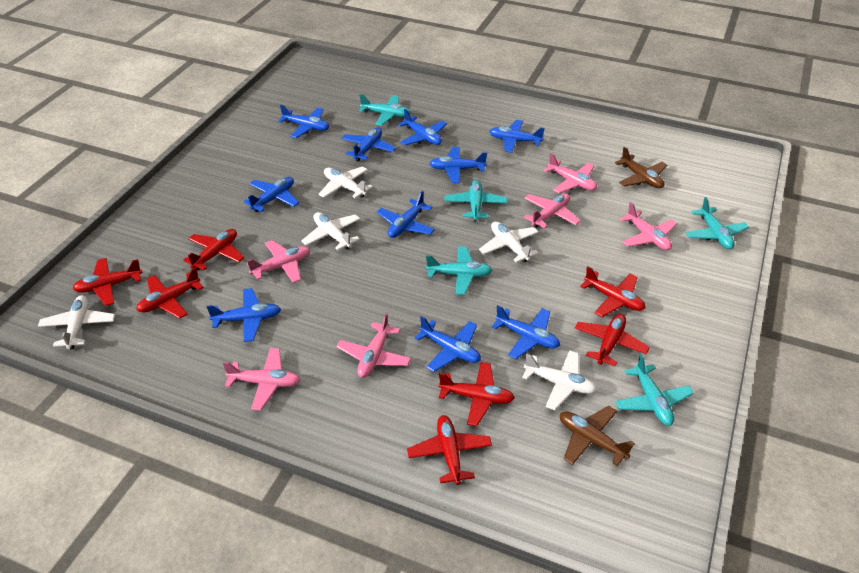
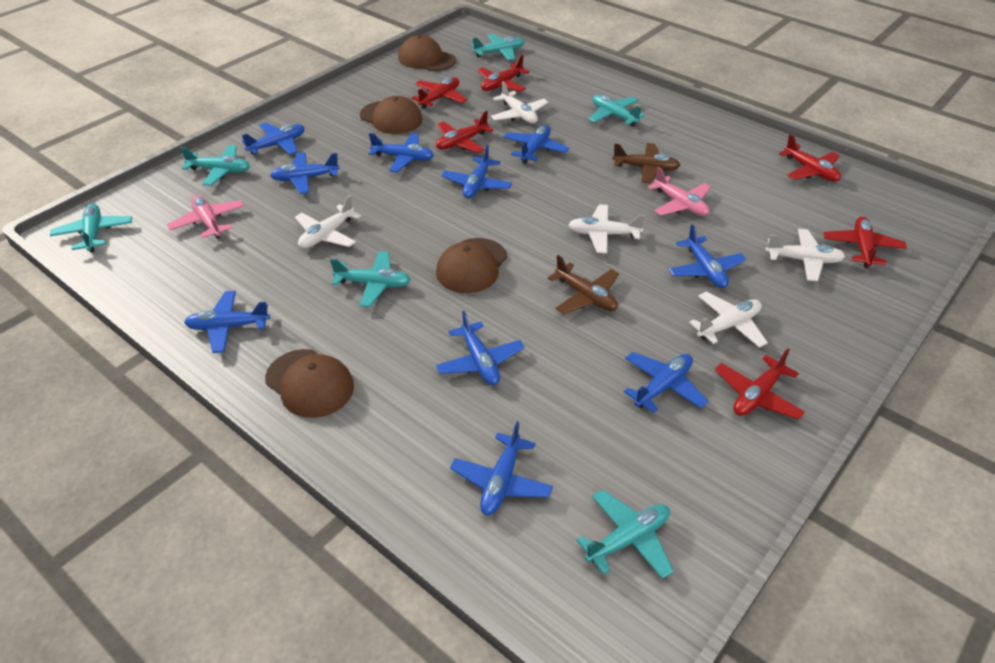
brown cap: none = 0 -> [265,349,354,418] [360,96,422,134] [398,35,456,71] [436,238,507,293] = 4
pink plane: [223,348,300,411] [247,240,310,283] [336,313,411,378] [524,193,581,229] [543,153,597,193] [620,202,677,250] = 6 -> [167,195,244,239] [648,167,711,216] = 2
red plane: [72,258,143,306] [136,267,204,319] [183,229,244,270] [407,415,492,485] [439,362,515,426] [575,314,650,366] [580,266,646,317] = 7 -> [412,77,467,109] [436,111,494,153] [477,55,530,92] [715,348,805,420] [779,135,841,182] [824,216,907,268] = 6
turquoise plane: [359,94,411,126] [426,246,492,295] [444,180,507,222] [615,354,694,426] [685,197,749,249] = 5 -> [50,203,132,253] [180,145,250,186] [330,251,411,307] [471,34,525,60] [576,489,673,579] [589,95,646,126] = 6

